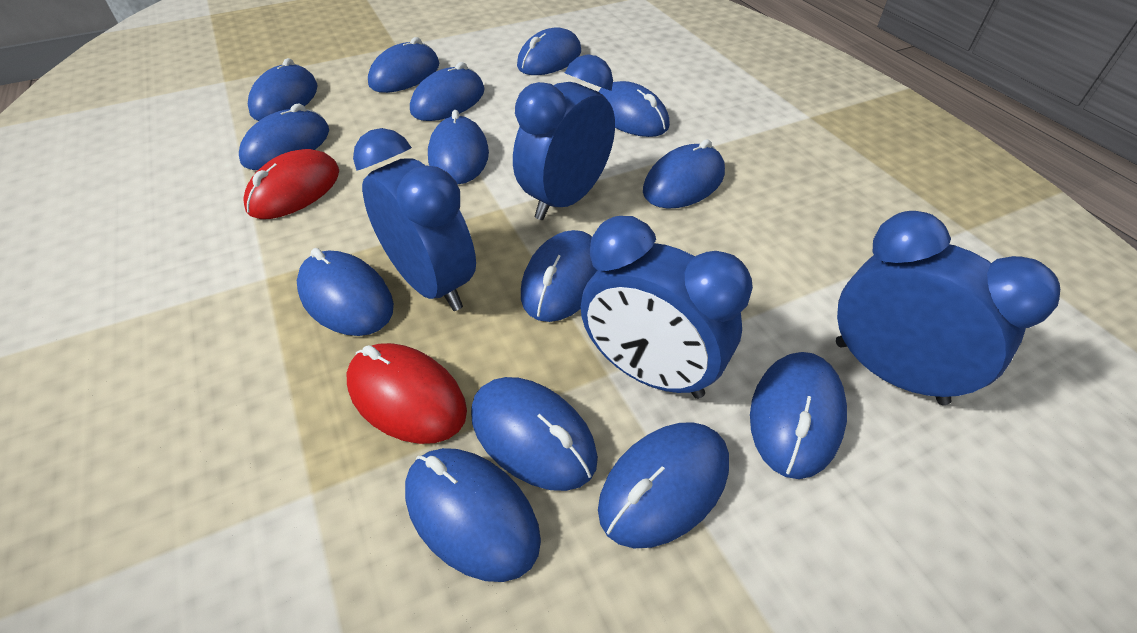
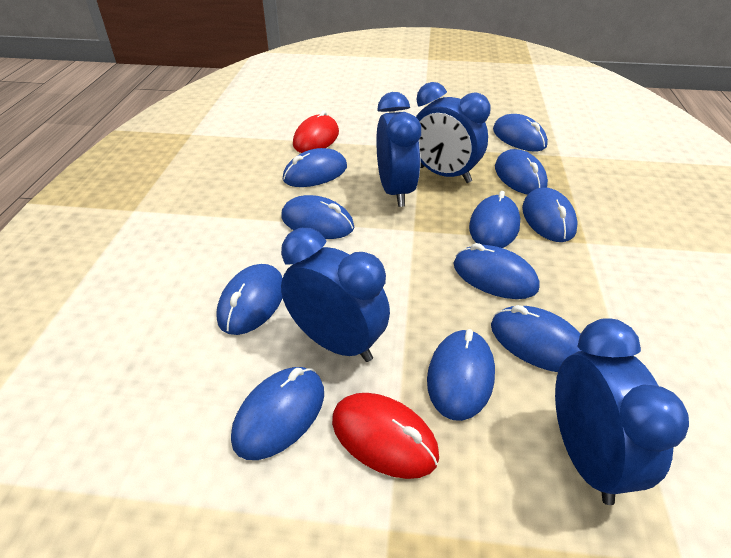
blue mouse: [239,103,329,170] [248,58,317,121] [297,248,394,336] [368,37,439,93] [405,448,541,582] [410,62,485,121] [428,110,489,185] [471,377,598,491] [517,27,581,75] [521,230,598,322] [598,81,670,137] [598,422,729,548] [643,139,725,209] [750,352,847,479] = 14 -> [216,264,283,335] [231,367,324,460] [281,195,354,239] [283,148,347,187] [427,329,495,421] [454,243,539,299] [469,191,520,248] [491,305,581,372] [493,114,548,151] [495,149,548,195] [522,187,578,242] = 11

